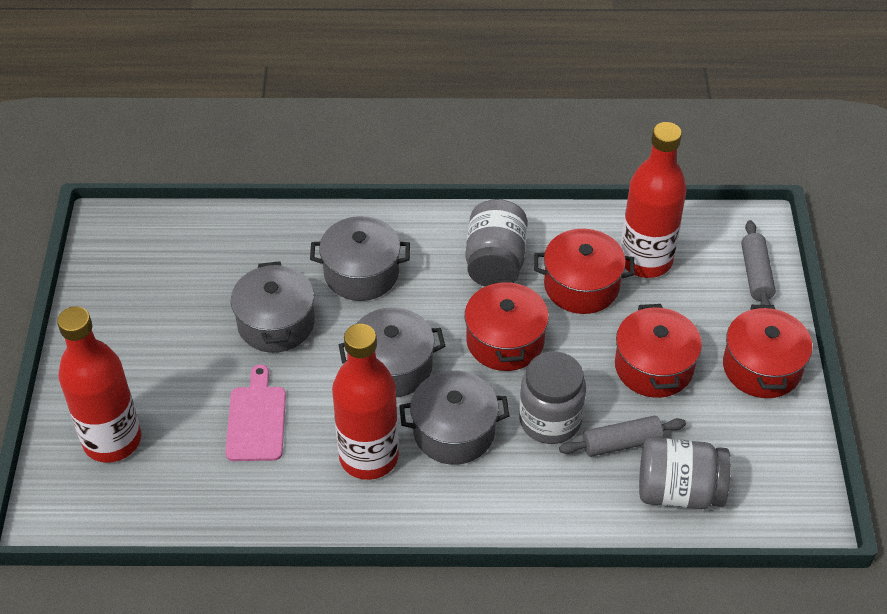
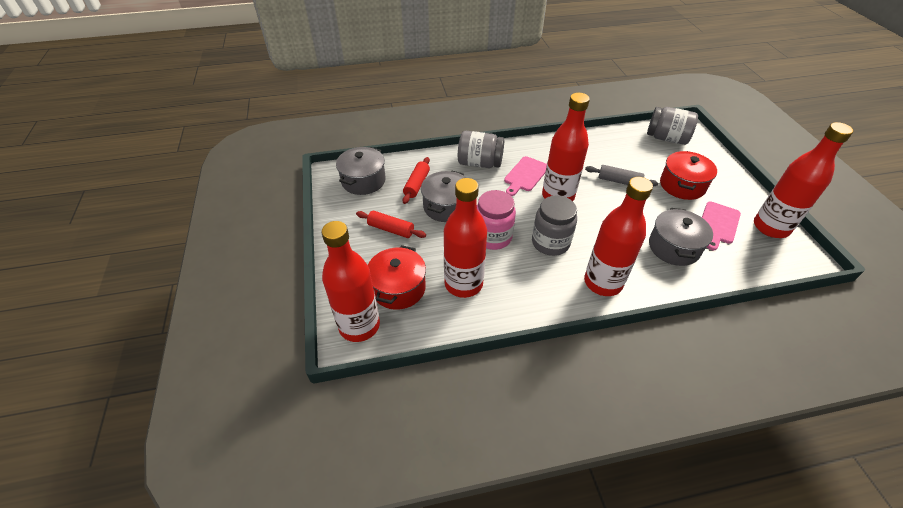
grey pot: [231,261,315,353] [310,216,410,301] [339,307,445,397] [399,371,510,465] = 4 -> [336,147,386,195] [421,171,466,222] [649,208,713,266] = 3
grey rolling pin: [559,416,686,457] [741,220,776,305] = 2 -> [585,165,658,186] = 1
pink cutting board: [225,364,286,461] = 1 -> [504,156,547,196] [702,202,741,250] = 2
pink jar: none = 0 -> [477,190,516,250] = 1
red bottle: [57,306,141,463] [332,324,399,480] [621,122,687,278] = 3 -> [321,221,380,342] [444,178,487,298] [542,93,590,201] [584,177,653,296] [754,122,853,238] = 5
red pot: [465,279,549,371] [534,229,635,314] [615,304,702,398] [723,305,812,398] = 4 -> [368,245,426,310] [660,151,717,200] = 2
red rolling pin: none = 0 -> [356,211,426,238] [402,157,430,204] = 2

